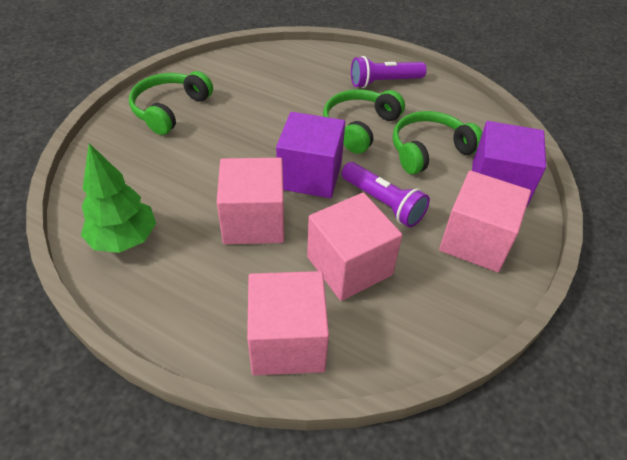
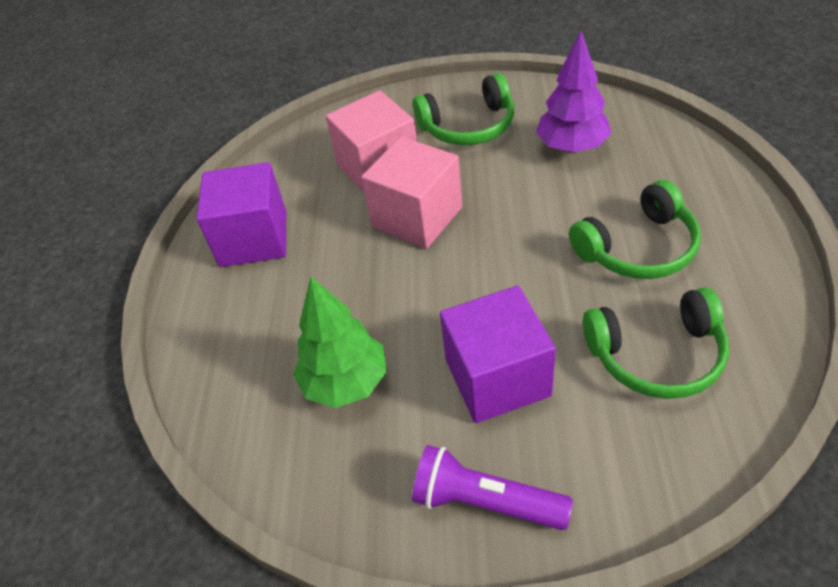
pink cube: [217,158,284,244] [247,271,329,375] [307,193,402,301] [439,170,531,272] = 4 -> [326,90,417,193] [361,137,462,249] = 2
purple flashlight: [342,162,430,227] [351,56,427,88] = 2 -> [412,445,573,530] = 1
purple tree: none = 0 -> [536,31,612,153] = 1

